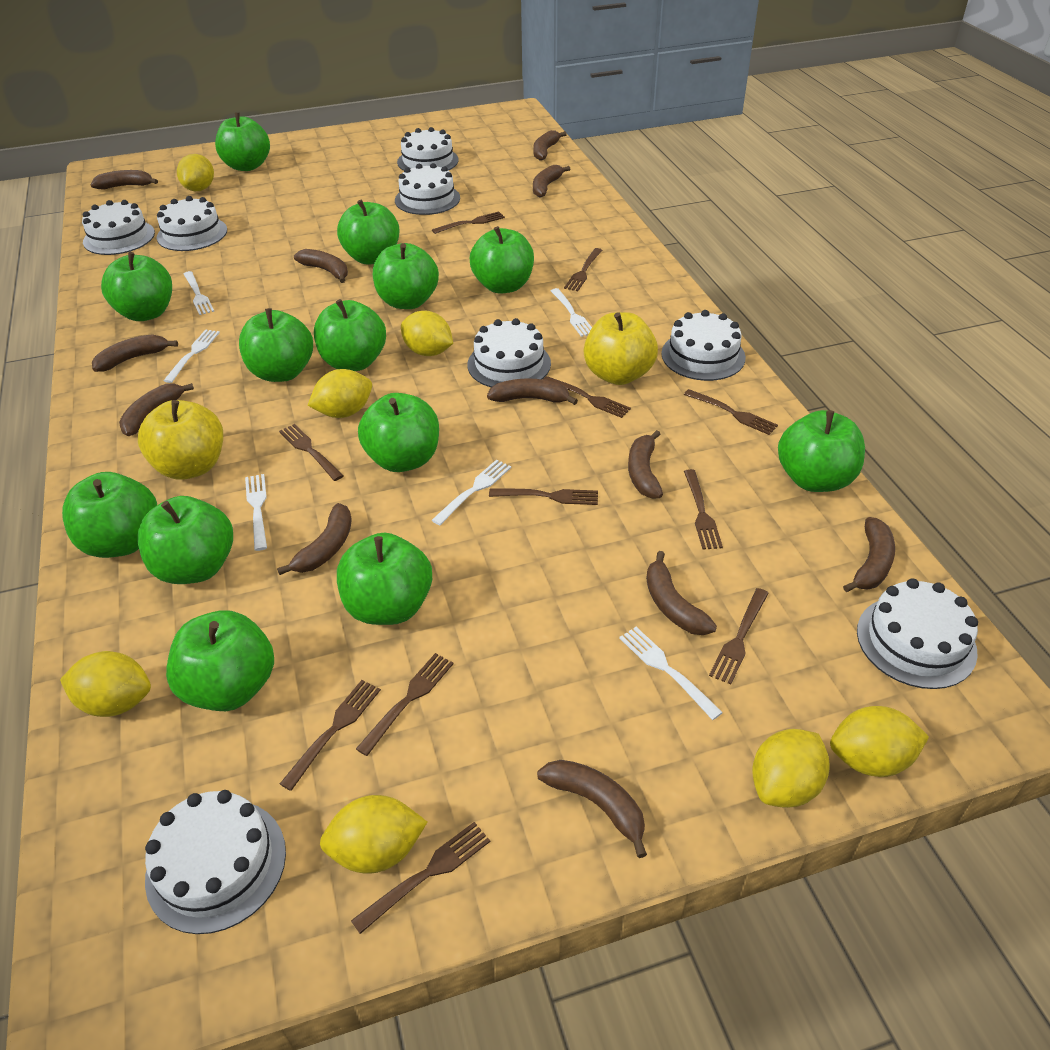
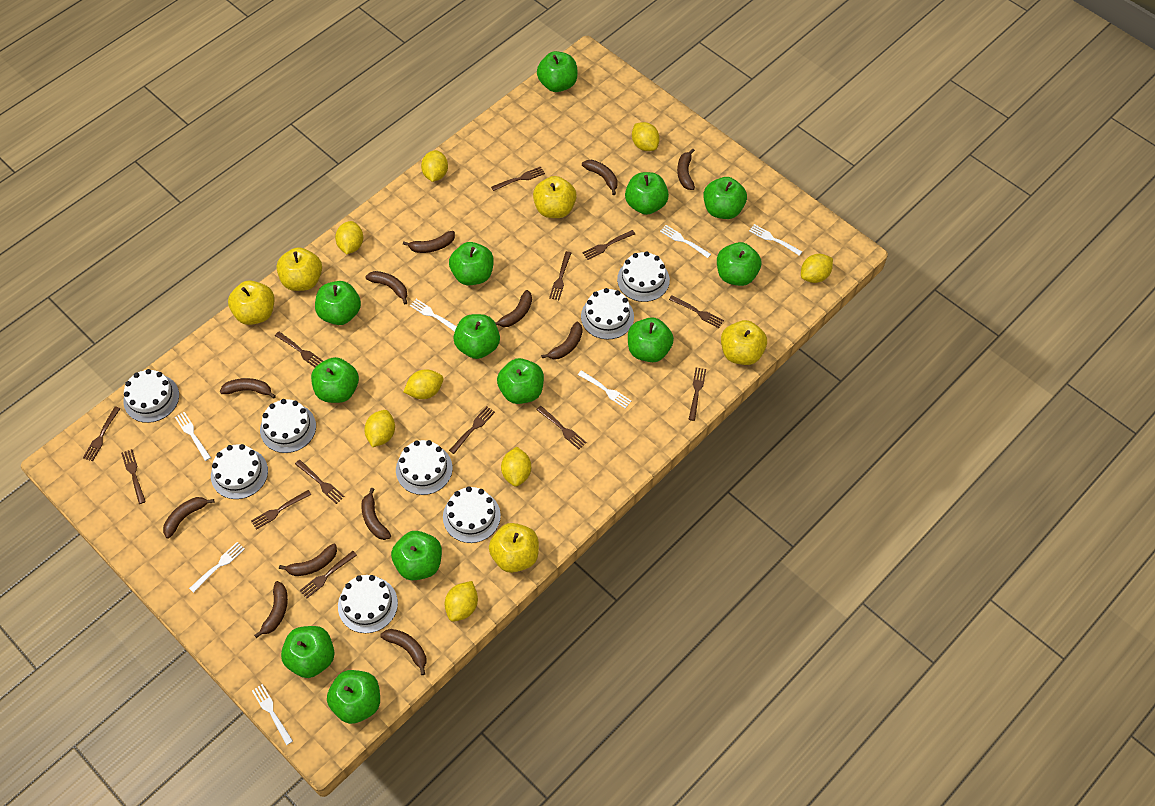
brown fork: [279,424,343,481] [280,680,381,791] [351,822,490,934] [356,653,454,756] [432,212,505,234] [489,488,598,505] [543,376,631,418] [564,248,602,291] [684,389,778,435] [684,469,723,550] [709,588,769,685] = 11 -> [83,407,121,461] [121,449,146,504] [251,490,311,530] [275,332,323,367] [295,460,345,504] [299,551,357,599] [449,406,495,454] [491,167,545,191] [536,406,587,449] [549,251,571,300] [582,230,635,260] [669,295,724,328] [688,367,706,421] = 13
white fork: [163,329,220,383] [184,271,214,315] [245,474,267,551] [432,459,511,525] [551,288,592,337] [619,627,723,720] = 6 -> [175,412,211,461] [189,542,245,593] [252,684,293,745] [410,299,457,332] [578,370,631,408] [660,225,711,258] [749,224,802,256] = 7
yellow apple: [138,400,223,480] [584,312,658,385] = 2 -> [228,280,274,325] [277,247,322,291] [489,523,539,573] [533,176,577,218] [721,320,767,365] = 5
yellow lemon: [60,651,151,717] [177,154,214,191] [308,369,372,418] [320,795,427,873] [401,311,453,356] [752,729,830,808] [830,706,929,777] = 7 -> [335,221,363,254] [364,410,395,447] [403,369,443,399] [421,150,448,182] [445,581,478,622] [501,447,531,487] [632,122,660,151] [801,254,833,283] = 8

